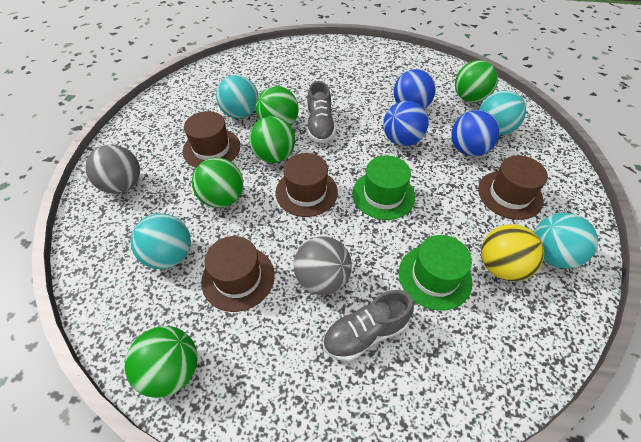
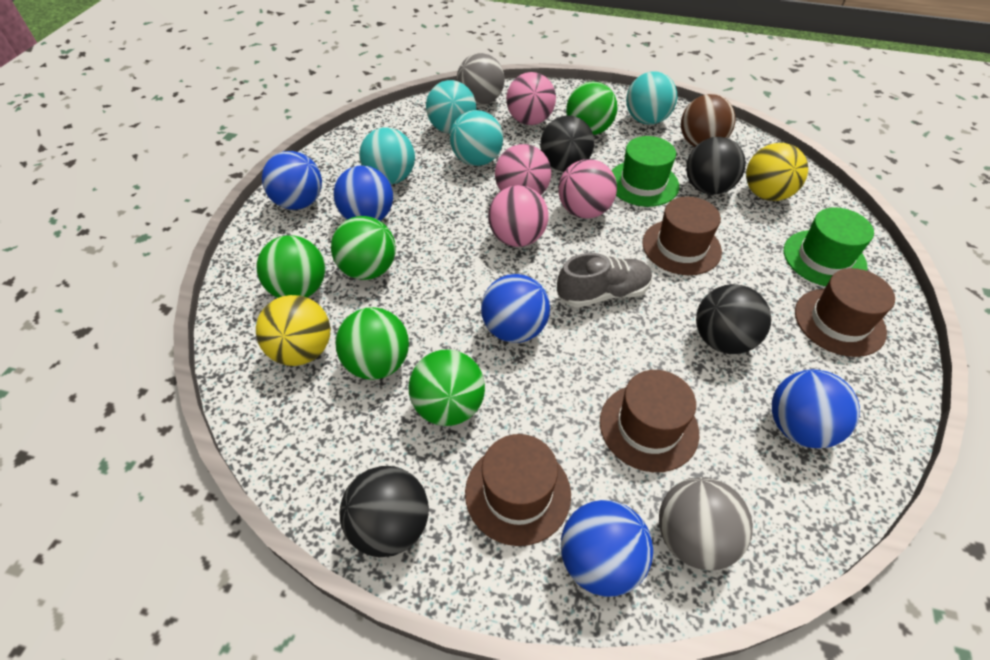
black ball: none = 0 -> [340,466,429,557] [540,115,594,171] [686,137,746,195] [696,284,771,354] = 4
blue ball: [383,101,429,146] [394,69,436,109] [451,110,500,156] = 3 -> [262,151,322,210] [333,165,393,221] [481,274,550,343] [561,500,653,597] [772,369,860,448] = 5
brown ball: none = 0 -> [681,94,735,147] = 1
grey shoe: [307,81,336,143] [323,290,414,362] = 2 -> [557,253,652,308] = 1
pink ball: none = 0 -> [488,185,548,247] [495,144,551,195] [506,72,556,125] [558,159,617,219] = 4
yellow ball: [481,224,544,281] = 1 -> [256,295,330,366] [746,143,808,201] = 2

